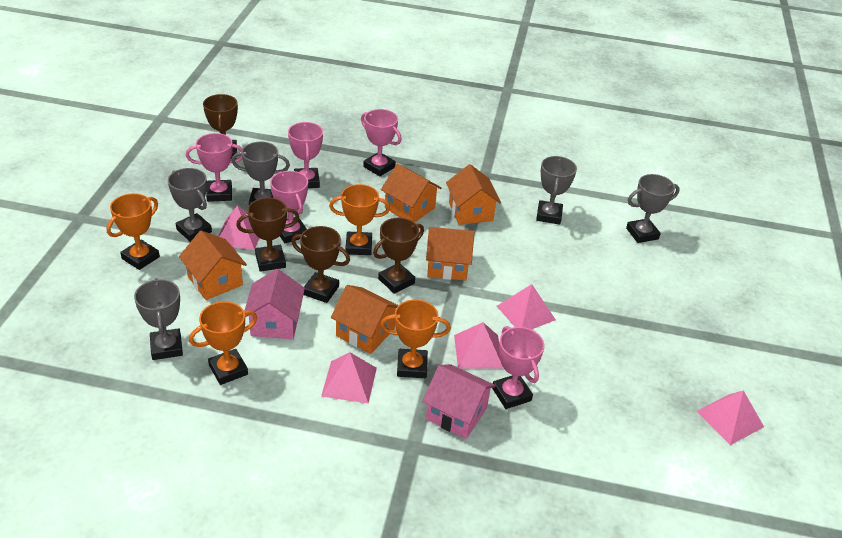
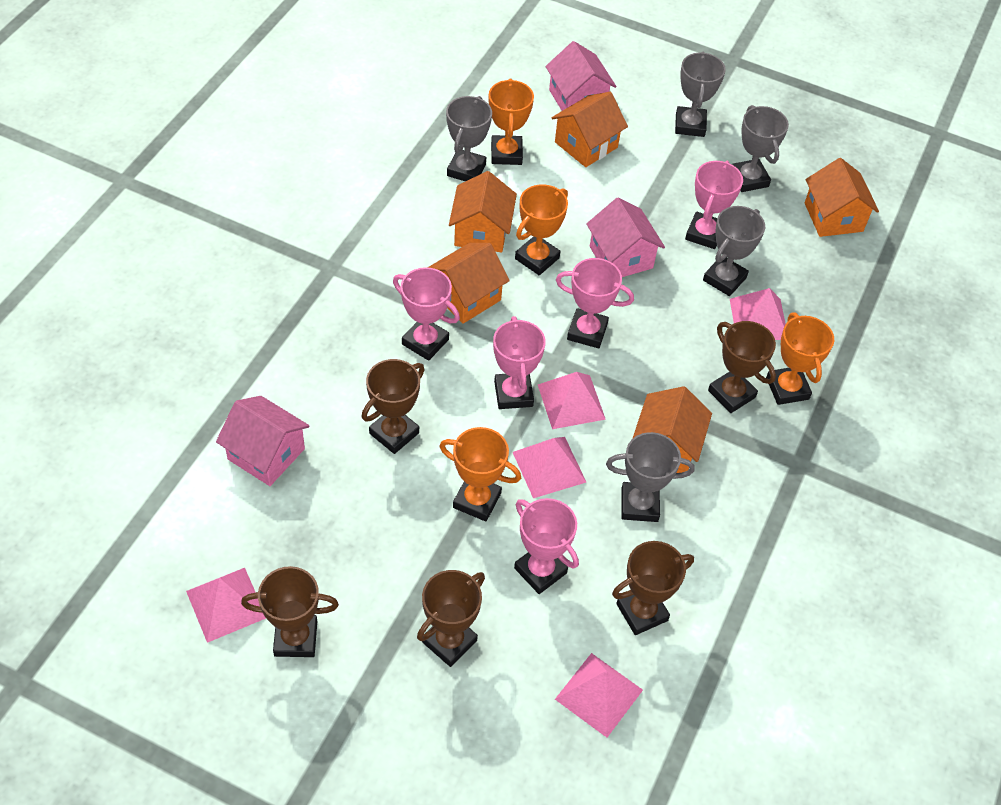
brown trophy: [203,94,238,159] [236,198,299,272] [292,226,350,303] [373,218,424,294] = 4 -> [241,566,339,657] [362,359,425,454] [417,570,485,667] [612,541,694,635] [708,321,776,413] = 5
pink house: [245,269,305,339] [422,364,496,439] = 2 -> [216,396,310,486] [545,41,616,111] [586,198,665,277] = 3

